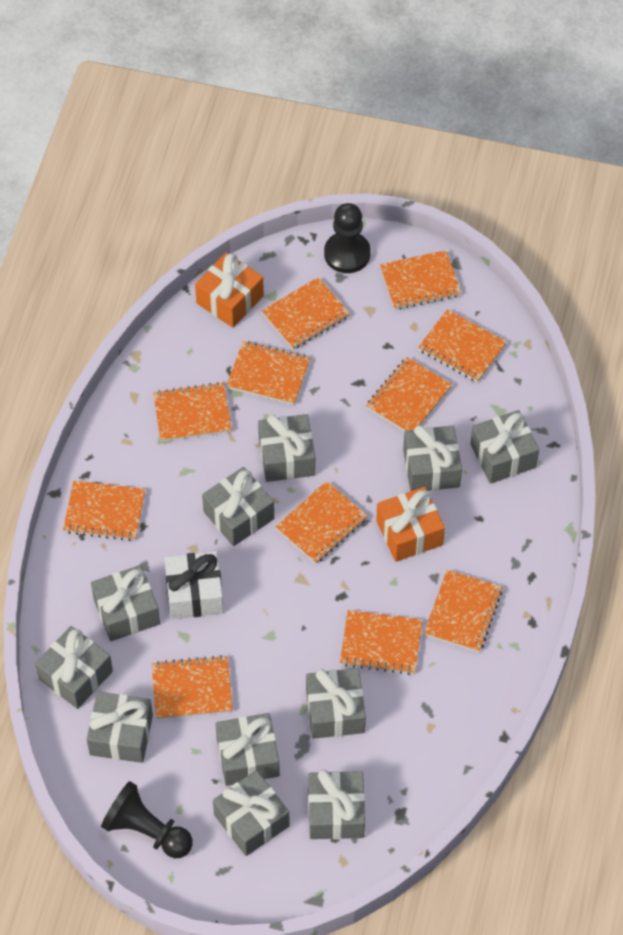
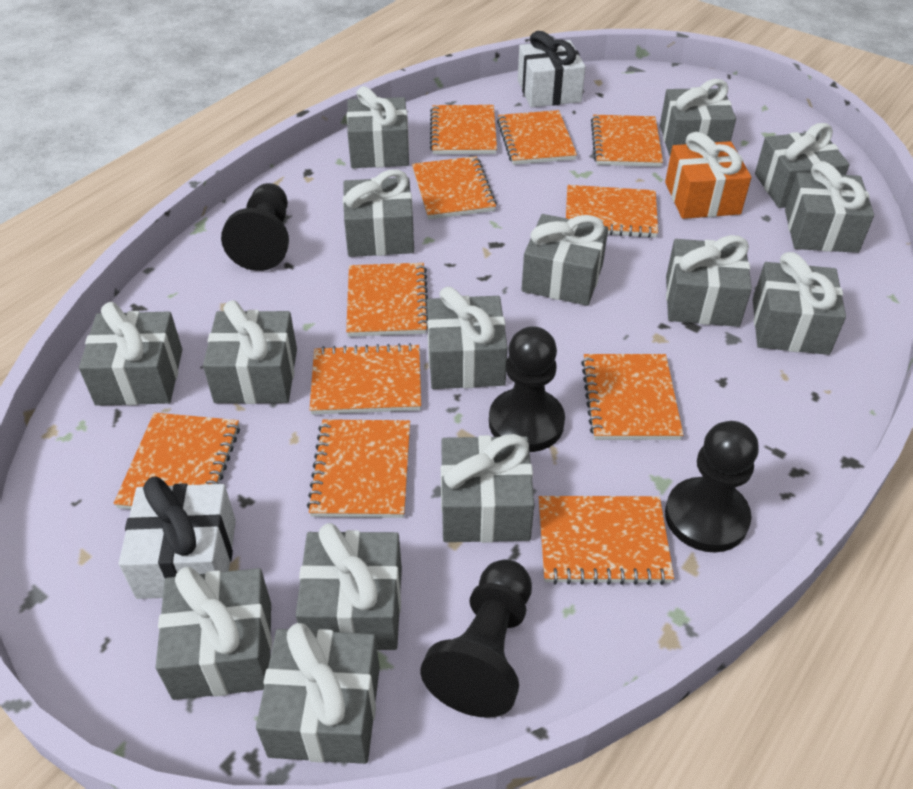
black pawn: [101,781,193,858] [324,203,371,273] = 2 -> [221,183,289,271] [420,559,532,718] [489,326,565,452] [665,421,759,552] = 4
grey gift: [35,626,113,709] [87,692,153,763] [91,565,160,641] [202,467,274,546] [213,770,290,856] [215,713,280,786] [258,414,315,482] [306,668,366,739] [308,770,365,839] [403,425,462,491] [470,410,539,484] = 11 -> [79,302,182,406] [156,567,272,700] [203,300,297,404] [256,623,380,764] [296,523,402,650] [343,170,414,257] [347,86,409,168] [427,287,508,389] [441,434,534,543] [521,214,608,306] [660,79,736,156] [666,235,752,327] [753,252,846,355] [755,123,850,208] [785,161,874,253] = 15
orange gift: [195,253,264,328] [376,487,445,562] = 2 -> [665,132,751,219] = 1
white gift: [164,551,224,619] = 1 -> [119,477,236,599] [518,31,585,107] = 2

